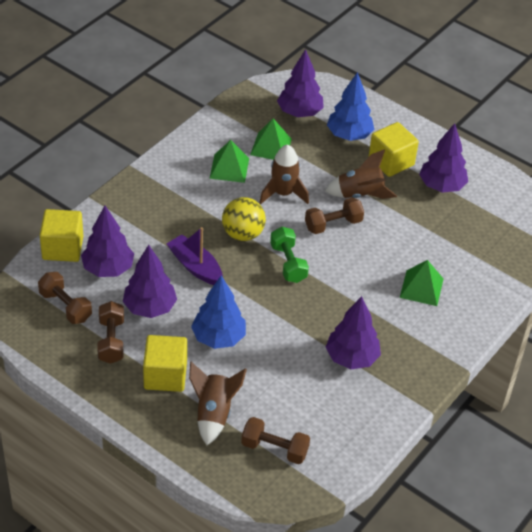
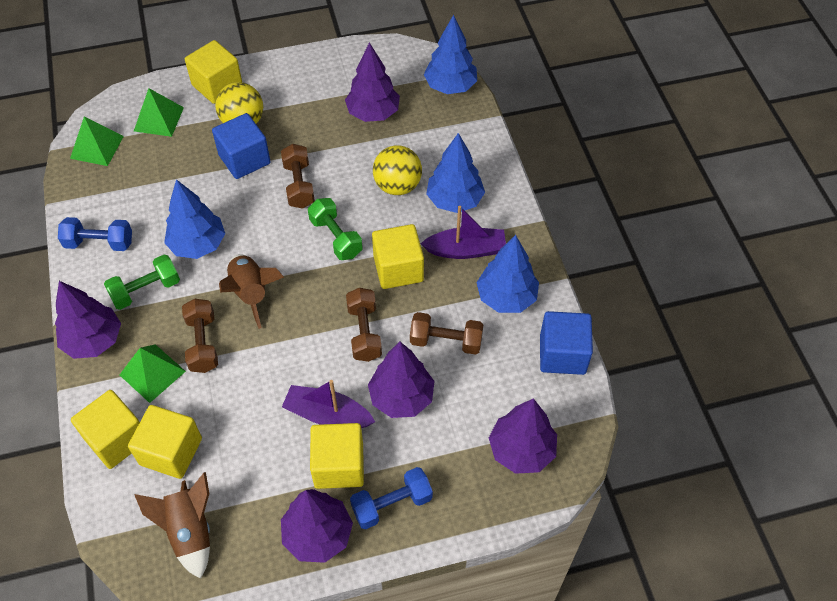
blue cube: none = 0 -> [212,113,271,179] [540,311,593,375] = 2
blue dumbbell: none = 0 -> [58,217,132,251] [350,467,433,529] = 2
blue tree: [191,275,246,349] [327,72,374,141] = 2 -> [164,179,225,259] [424,15,477,94] [426,133,485,213] [476,235,539,313] = 4
brown rocket: [189,362,247,445] [259,145,309,204] [325,149,397,199] = 3 -> [134,472,210,579] [219,254,284,329] = 2
green dumbbell: [270,226,309,283] = 1 -> [104,255,180,310] [308,198,363,260] = 2
purple boat: [167,227,223,285] = 1 -> [282,380,375,428] [421,206,506,259] = 2
yellow ball: [222,197,266,241] = 1 -> [215,82,263,124] [373,145,422,195] = 2
yellow cube: [40,209,83,262] [143,335,187,392] [369,122,419,177] = 3 -> [71,390,140,469] [128,405,202,479] [185,40,242,104] [310,423,364,489] [372,224,424,289] = 5

